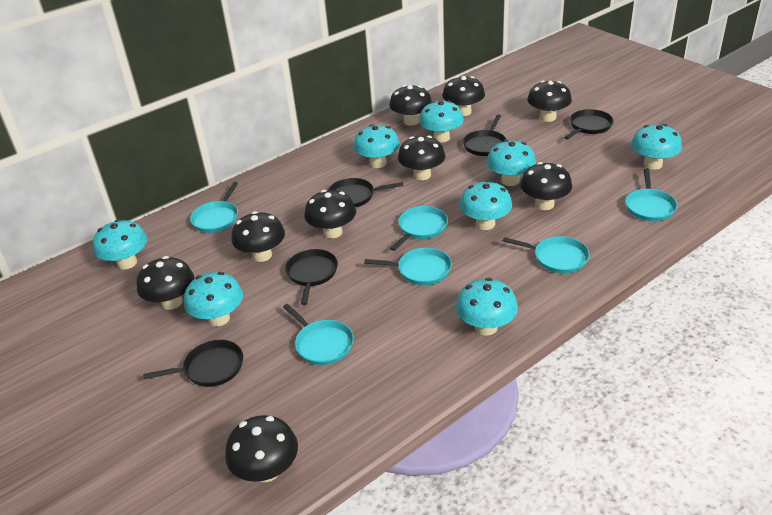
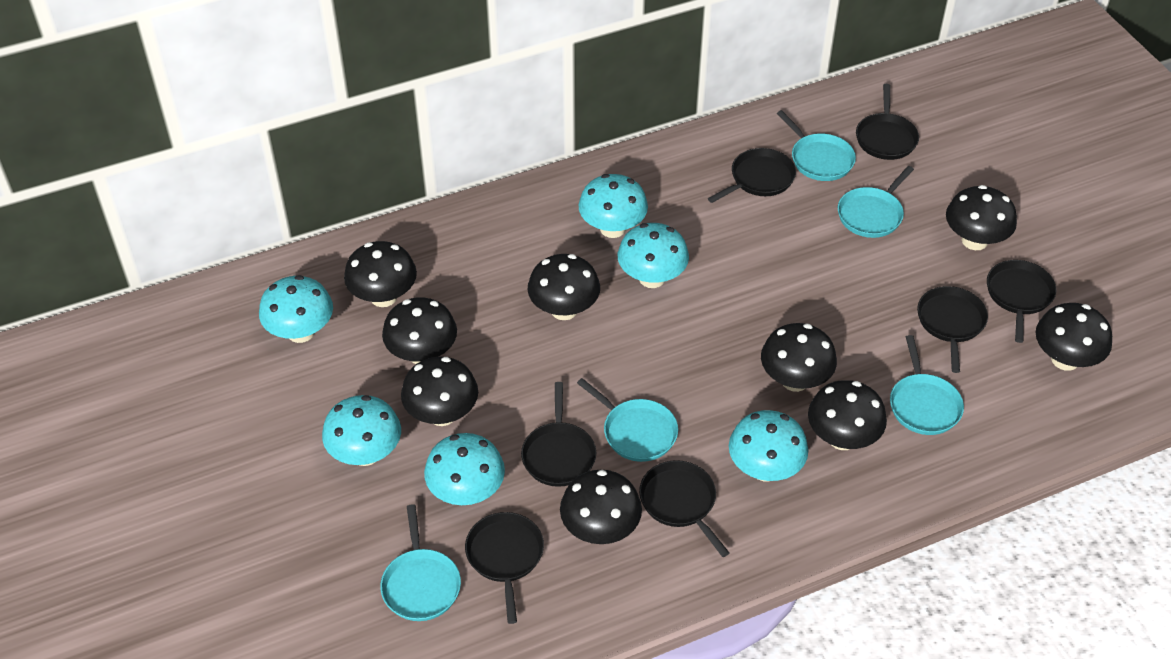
black pan: [143,340,243,387] [285,249,338,305] [328,178,403,207] [463,114,506,156] [564,109,614,140] = 5 -> [465,512,544,624] [521,382,596,487] [639,460,729,557] [708,148,796,203] [856,84,919,160] [917,286,988,373] [987,260,1056,343] = 7
turquoise mushroom: [93,219,147,269] [184,272,243,326] [354,124,400,168] [419,100,464,142] [456,278,518,336] [460,180,512,230] [487,140,536,186] [631,124,682,170] = 8 -> [259,275,333,343] [322,395,401,466] [424,433,505,505] [579,174,648,238] [618,223,689,288] [729,410,808,481] = 6
turquoise pan: [190,182,238,233] [283,304,354,365] [364,248,452,285] [390,206,448,251] [503,236,590,273] [625,169,678,221] = 6 -> [380,504,461,621] [577,378,678,462] [777,110,856,181] [838,166,914,238] [890,335,964,435] = 5

